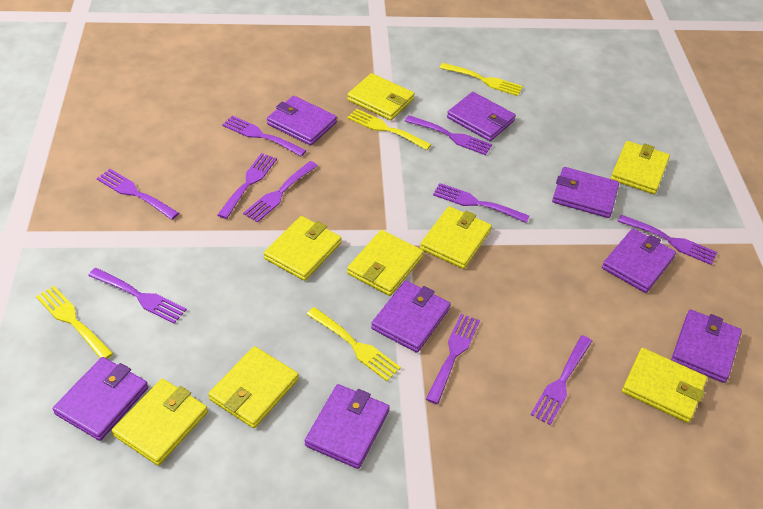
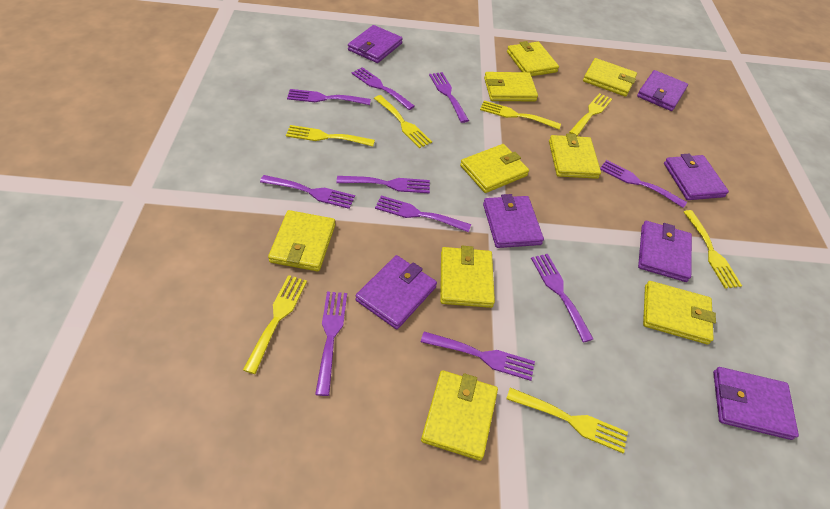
purple wallet: [53,357,148,441] [267,96,337,146] [305,384,390,469] [371,280,451,353] [447,92,516,141] [552,167,619,218] [602,228,676,293] [671,309,742,383] = 8 -> [348,25,403,63] [356,255,437,329] [483,194,544,248] [637,70,688,111] [638,221,692,282] [664,154,729,200] [713,367,799,440] = 7
yellow fork: [36,286,113,359] [306,307,401,381] [347,108,432,150] [440,63,523,96] = 4 -> [243,275,307,374] [286,125,375,147] [374,95,432,148] [480,100,561,130] [506,387,628,453] [569,93,612,136] [684,210,742,289] = 7
yellow wallet: [112,379,208,466] [208,346,299,428] [264,216,341,281] [347,73,415,120] [347,230,423,296] [420,206,492,269] [611,141,670,194] [622,348,707,423] = 8 -> [268,210,335,272] [421,370,498,461] [440,246,495,308] [460,144,529,193] [484,72,538,101] [507,41,559,76] [549,133,601,179] [583,58,637,97] [643,281,716,344] = 9

